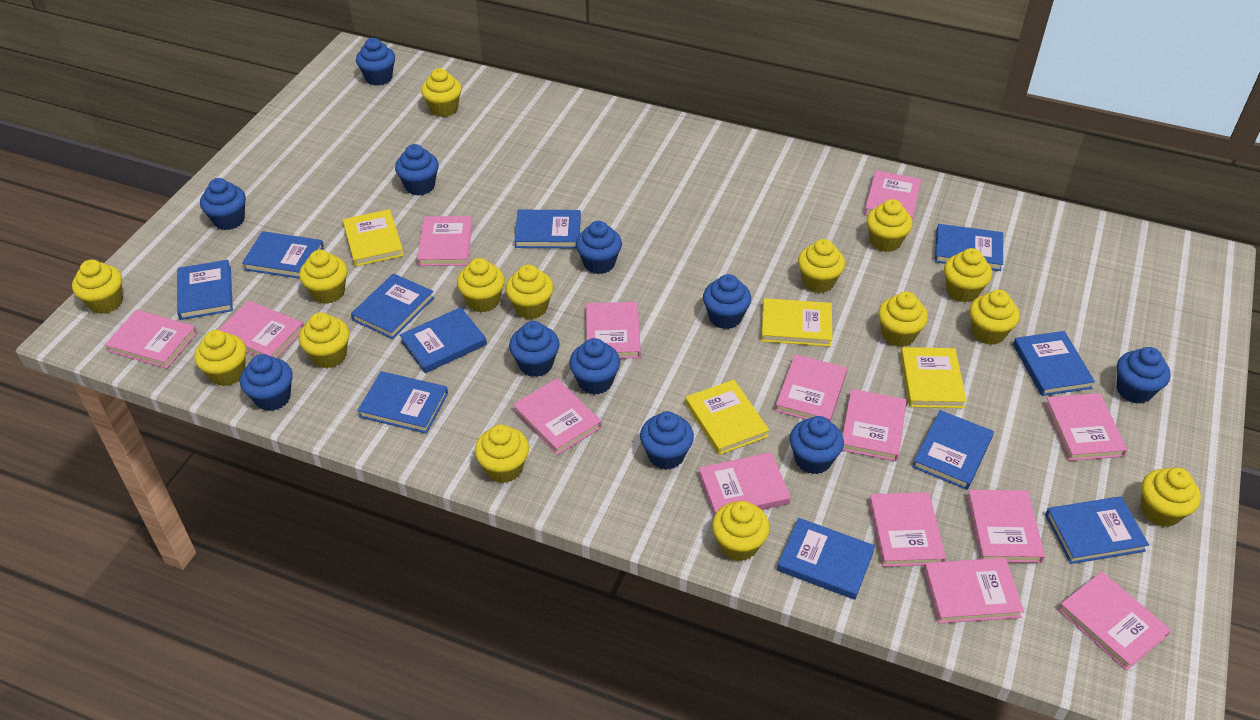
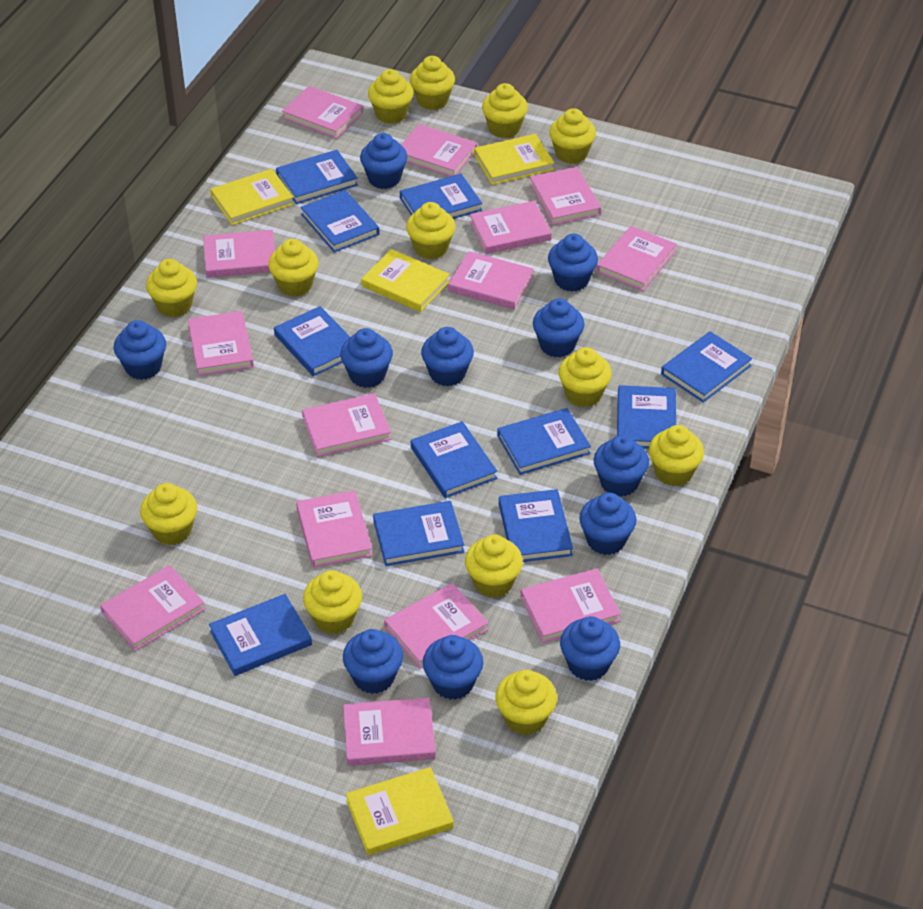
yellow cupcake: [72,259,123,314] [194,330,246,386] [299,250,347,304] [299,312,349,368] [421,68,462,117] [457,258,505,312] [475,424,529,483] [505,265,554,319] [712,501,770,561] [798,239,845,293] [867,199,913,252] [878,292,928,347] [944,248,992,302] [970,290,1020,345] [1141,467,1201,527] = 15 -> [140,483,197,545] [146,259,197,317] [268,239,319,297] [303,570,362,634] [368,69,414,124] [406,202,455,259] [410,56,455,110] [465,534,523,598] [482,83,528,138] [495,670,557,735] [549,108,596,164] [559,347,612,407] [649,425,704,486] = 13

